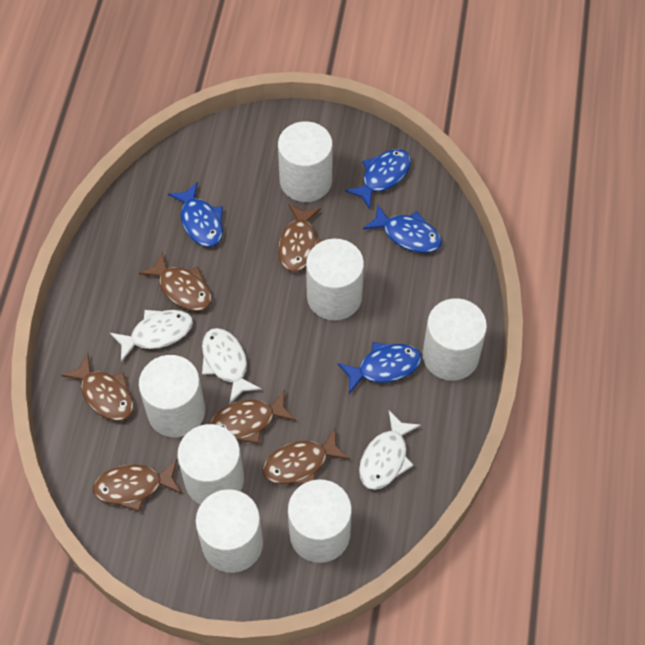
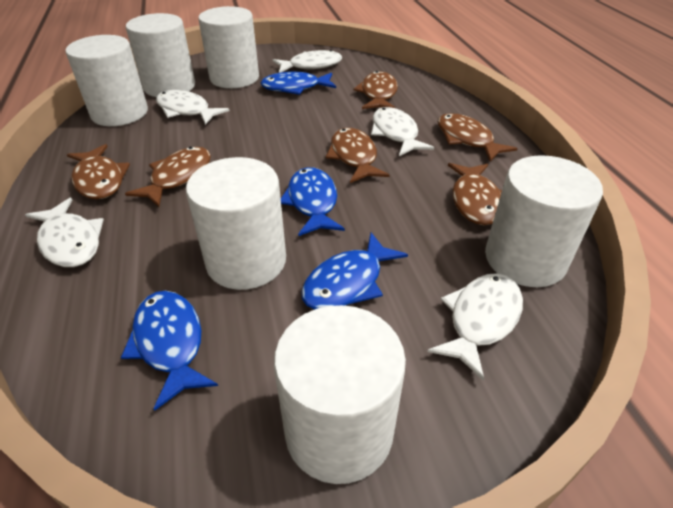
white cylinder: [139,355,205,437] [177,424,244,504] [196,489,263,573] [278,121,333,202] [288,479,352,563] [306,239,364,320] [423,298,487,381] = 7 -> [65,35,148,126] [126,13,195,97] [186,157,286,290] [198,6,259,88] [274,305,406,484] [485,155,603,287] = 6
white fish: [110,310,193,362] [202,328,262,403] [359,411,421,490] = 3 -> [25,198,104,267] [156,90,230,125] [272,50,342,73] [371,107,434,156] [428,273,523,381] = 5

